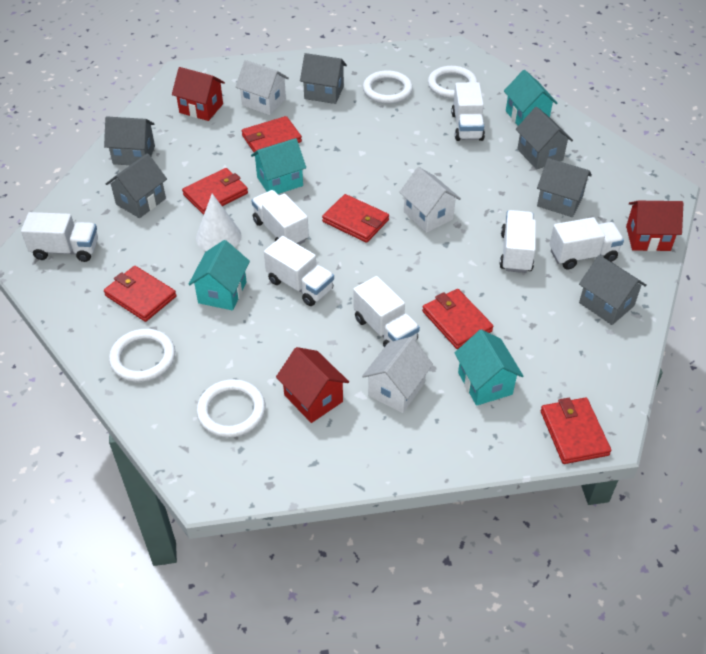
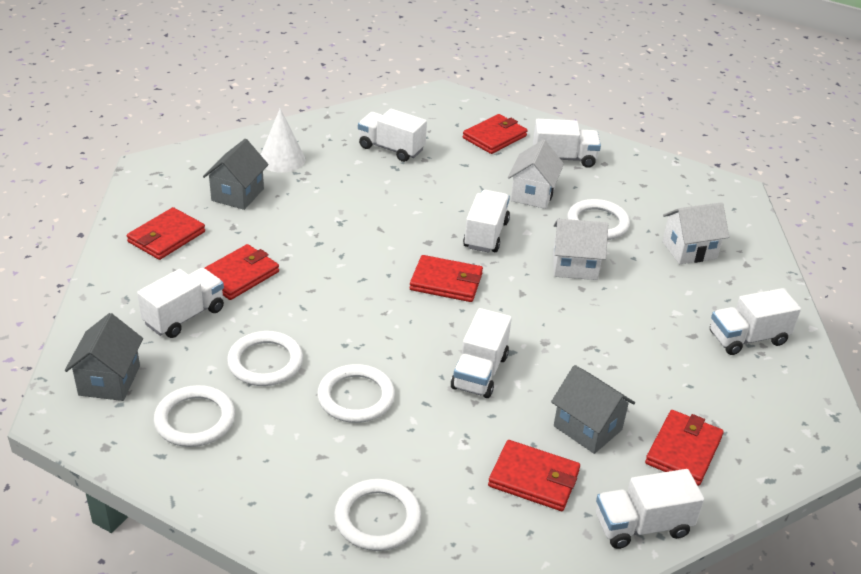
grey house: [104,116,155,165] [106,153,167,218] [300,53,347,104] [516,107,573,169] [537,158,592,217] [579,255,647,325] = 6 -> [65,313,143,401] [203,139,269,210] [551,365,635,454] = 3
red house: [172,67,225,121] [276,347,349,423] [626,201,683,251] = 3 -> none = 0
turquoise house: [188,240,250,310] [251,138,306,194] [455,329,523,406] [504,70,558,126] = 4 -> none = 0
white ring: [109,329,175,382] [197,379,265,438] [363,70,413,104] [428,66,477,99] = 4 -> [154,385,235,447] [227,331,303,386] [317,364,395,423] [334,479,421,551] [567,199,630,240] = 5

